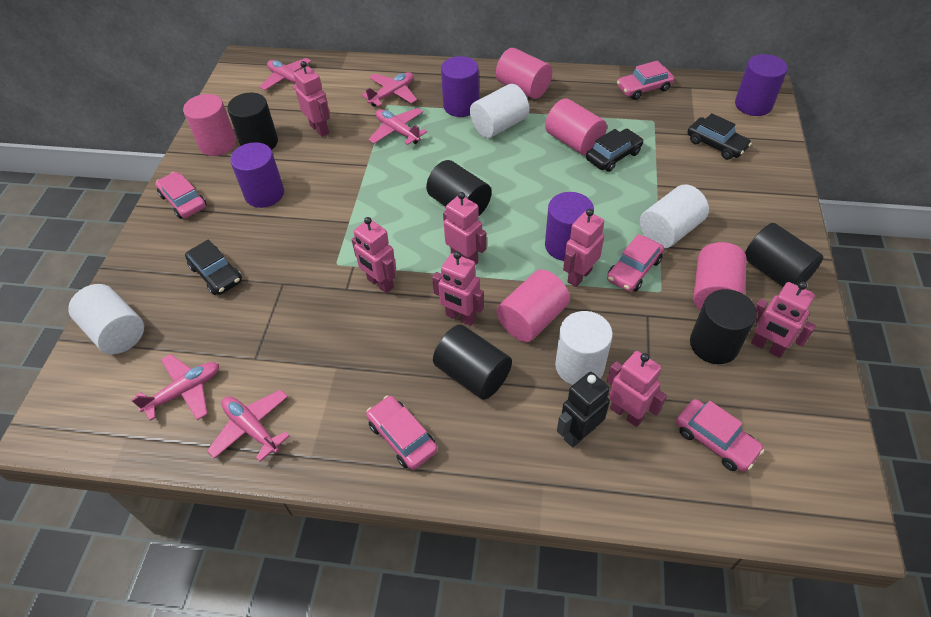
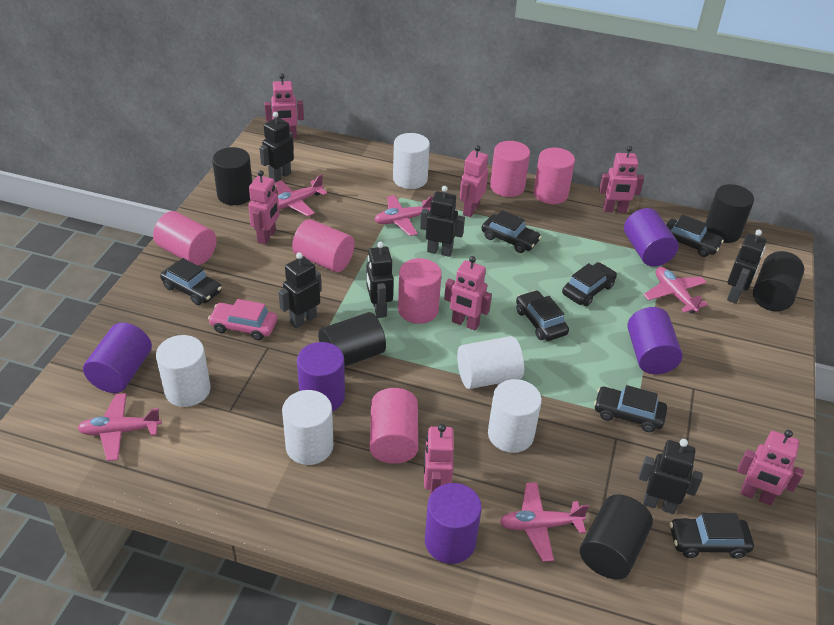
black car: [185,239,242,295] [586,129,643,172] [687,113,752,160] = 3 -> [160,258,222,305] [481,210,541,253] [516,290,569,341] [562,262,617,306] [594,385,667,432] [666,215,724,257] [670,513,754,559] = 7
black robot: [557,372,610,448] = 1 -> [259,112,294,182] [278,252,322,329] [367,242,394,318] [420,186,465,257] [639,439,703,514] [727,229,766,304] = 6
pink car: [155,172,206,219] [366,396,438,470] [607,234,664,292] [617,60,674,100] [676,399,764,472] = 5 -> [208,299,277,340] = 1
pink cylinder: [183,94,236,156] [496,48,552,99] [496,270,570,342] [545,98,607,155] [693,242,747,310] = 5 -> [153,211,217,265] [292,219,354,272] [370,388,418,464] [398,258,441,324] [490,141,530,197] [533,148,575,204] = 6
purple cylinder: [230,142,284,208] [441,56,479,117] [545,192,594,261] [735,54,788,116] = 4 -> [83,322,152,393] [297,342,345,412] [425,483,482,564] [624,208,678,267] [627,307,683,374] = 5
white cylinder: [68,284,144,354] [470,84,529,138] [555,311,613,385] [640,184,709,248] = 4 -> [156,335,211,407] [282,390,334,465] [393,133,430,189] [457,336,524,389] [488,379,542,453] = 5

